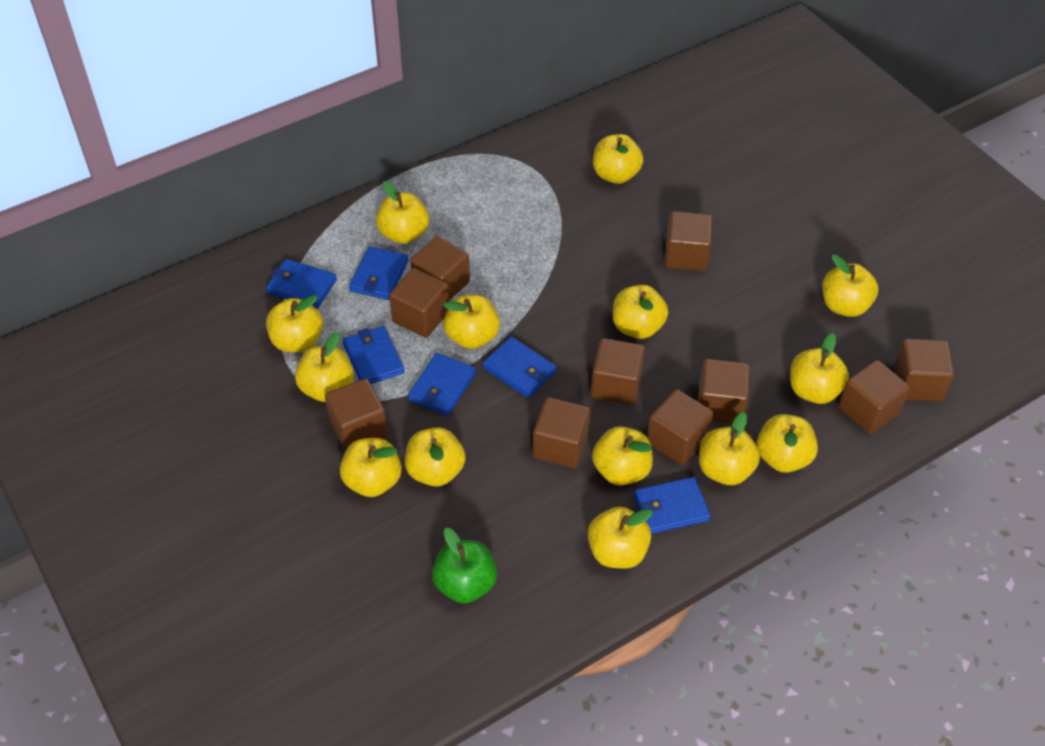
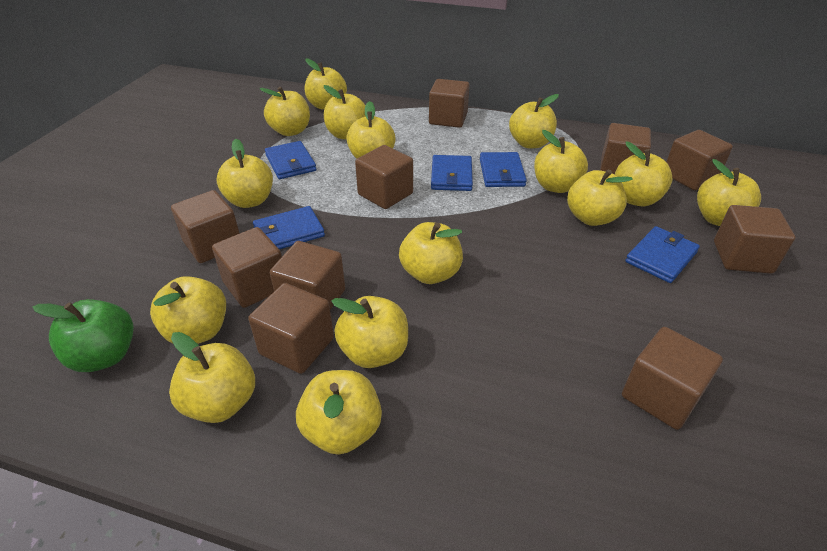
blue wallet: [266,259,337,308] [343,326,405,384] [349,246,409,300] [408,353,476,416] [483,337,557,398] [633,477,711,534] = 6 -> [253,206,325,249] [265,141,317,179] [431,155,473,191] [480,152,527,187] [625,226,700,283] = 5
yellow apple: [266,295,323,352] [295,332,354,402] [340,438,402,497] [376,181,429,244] [405,427,466,487] [443,295,500,349] [588,507,653,569] [592,426,653,486] [593,134,643,184] [613,285,668,339] [699,412,760,485] [757,414,818,473] [790,333,849,404] [822,255,878,317] = 14 -> [150,276,226,344] [169,332,255,423] [217,139,273,208] [260,87,310,136] [296,370,382,455] [305,58,347,110] [324,85,366,140] [331,296,408,368] [346,101,396,159] [399,222,463,284] [509,94,559,148] [534,130,588,193] [567,169,633,226] [615,141,673,206] [697,159,761,226] = 15

